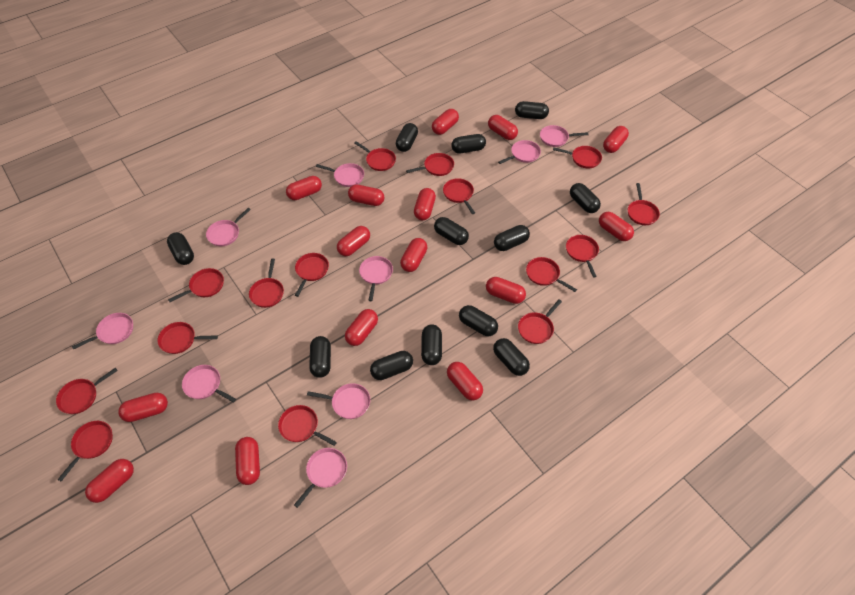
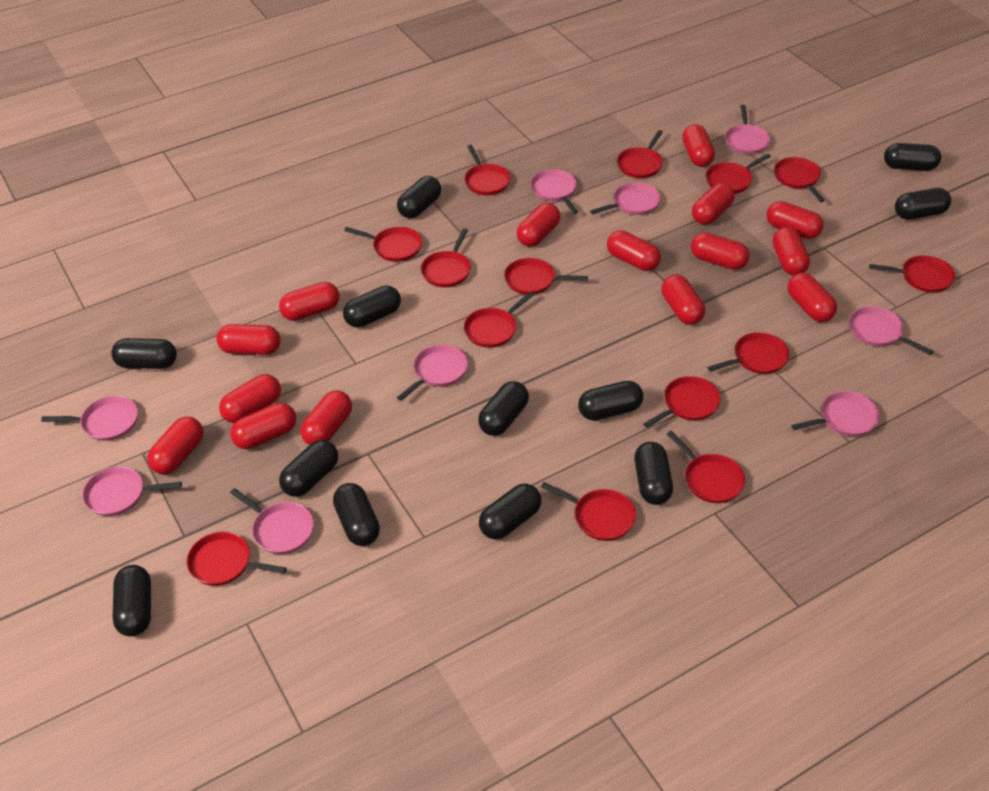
red pan: [56,368,118,414] [58,421,113,482] [158,322,218,354] [168,268,224,302] [249,258,284,308] [278,405,337,446] [295,253,329,297] [354,141,396,171] [406,153,454,176] [443,178,475,214] [518,300,562,344] [526,257,577,292] [553,146,602,168] [566,235,599,278] [628,183,660,225] = 15 -> [187,531,287,586] [344,227,422,262] [421,228,471,287] [464,145,511,195] [464,292,534,348] [504,258,588,295] [541,482,636,541] [617,130,663,178] [643,376,721,428] [667,431,745,503] [706,154,771,194] [707,332,790,374] [774,157,825,202] [869,255,956,293] = 14

